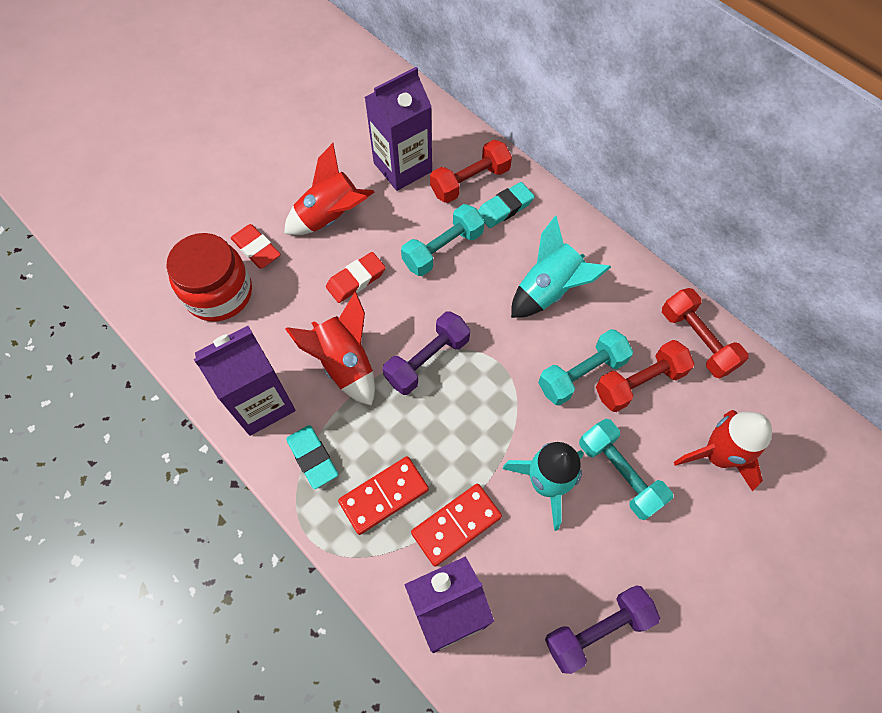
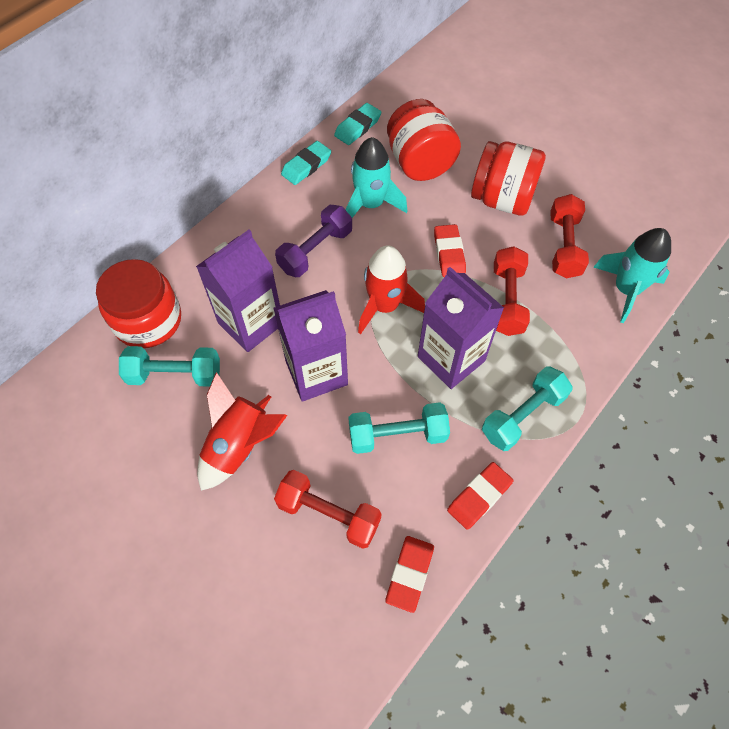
purple dumbbell: [383,311,470,395] [545,585,660,674] = 2 -> [275,205,352,277] = 1
red domino: [338,456,429,535] [411,484,502,567] = 2 -> none = 0
red eraser: [231,224,281,269] [326,252,386,303] = 2 -> [385,536,434,613] [434,224,466,277] [447,462,513,530] = 3
red jar: [166,233,252,321] = 1 -> [96,259,181,348] [387,99,461,181] [471,141,546,216] = 3
red rocket: [284,143,375,235] [285,292,375,406] [674,410,772,491] = 3 -> [197,372,287,491] [358,245,425,334] = 2

